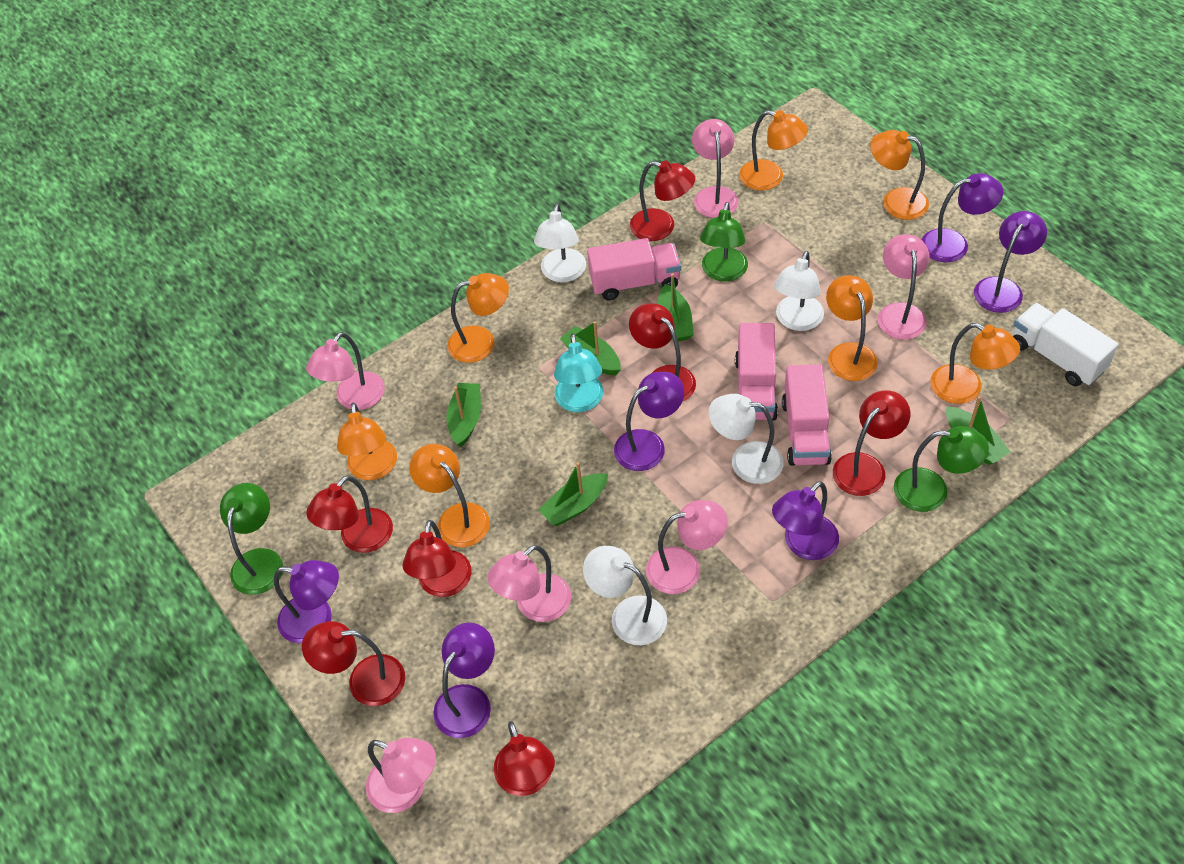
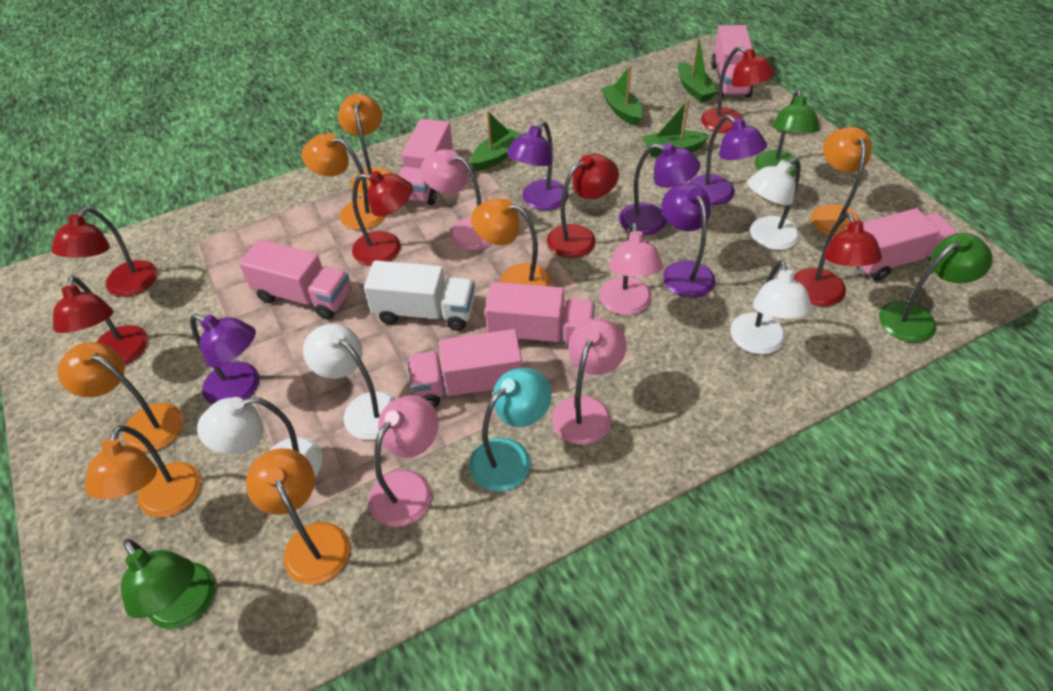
green boat: [446,383,481,447] [538,462,608,526] [560,321,621,375] [658,273,694,342] [946,396,1011,465] = 5 -> [470,111,522,171] [601,65,643,126] [642,99,710,157] [678,37,719,102] = 4
pink lamp: [306,332,385,410] [366,738,436,813] [488,545,571,622] [646,500,728,594] [692,119,738,218] [878,234,929,340] = 6 -> [368,395,439,527] [421,149,491,251] [552,318,626,445] [600,222,663,315] = 4
pink truck: [587,238,681,300] [735,323,778,420] [782,364,832,466] = 3 -> [239,240,351,320] [398,119,453,205] [408,329,523,408] [485,282,595,348] [711,25,753,98] [855,208,957,281] = 6
purple lamp: [274,560,339,643] [433,623,495,738] [614,372,684,471] [772,481,839,560] [922,173,1003,262] [974,211,1047,313] = 6 -> [190,314,259,405] [507,121,568,210] [619,143,701,235] [662,183,715,298] [689,115,767,205] = 5
red lamp: [302,621,405,706] [306,476,393,553] [402,520,471,597] [494,721,555,796] [629,304,696,402] [630,160,695,241] [833,390,911,496] = 7 -> [51,207,157,297] [53,276,148,365] [352,171,413,266] [547,154,619,258] [701,46,775,133] [794,213,882,306] = 6

